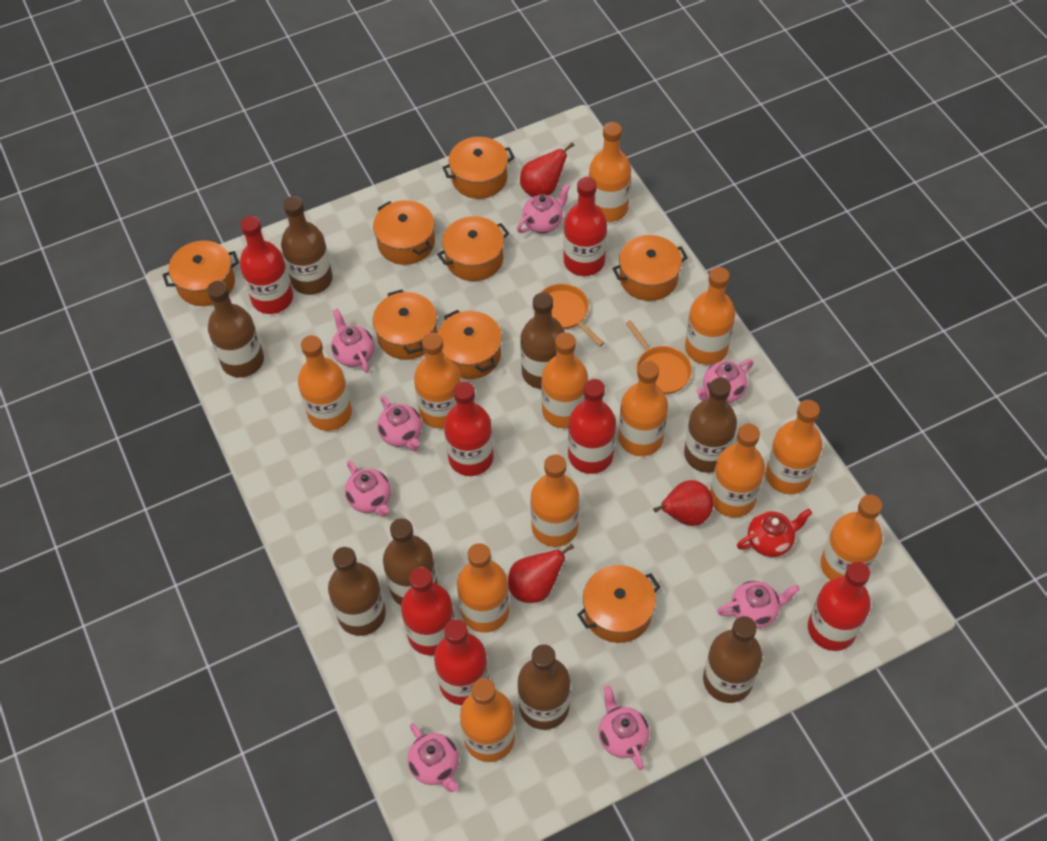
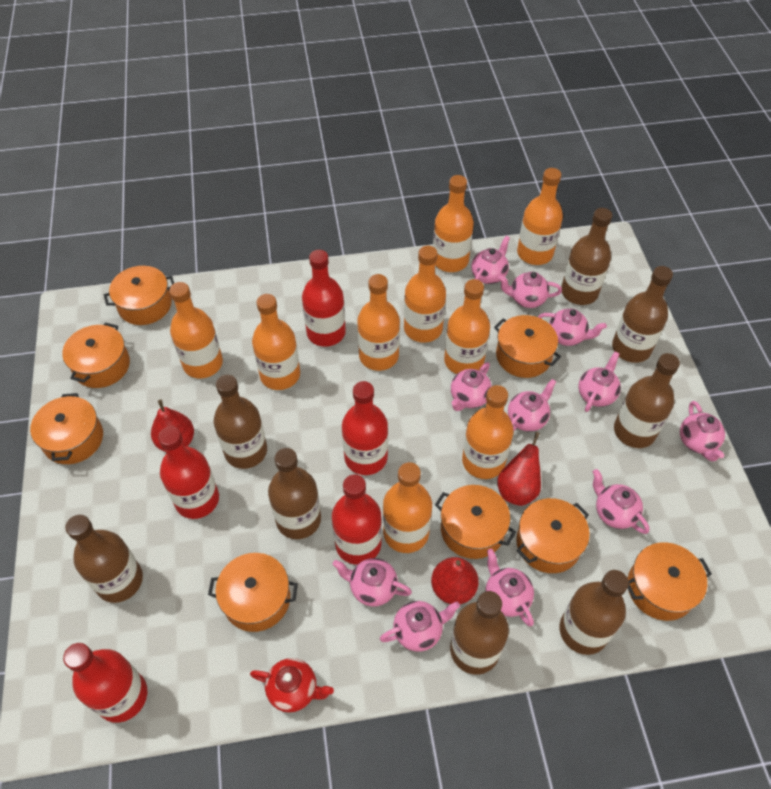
orange bottle: [298,335,352,431] [414,333,461,429] [457,543,509,633] [460,678,515,762] [530,454,580,547] [541,332,588,429] [589,122,631,222] [618,361,668,456] [685,267,736,365] [710,424,765,517] [765,400,823,494] [820,495,882,580] = 12 -> [169,282,223,378] [252,294,300,390] [357,274,400,371] [383,462,432,553] [404,246,446,343] [433,175,474,272] [444,279,490,374] [462,385,514,479] [517,168,563,265] = 9
orange pan: [540,284,604,347] [625,320,692,394] = 2 -> none = 0
pink teapot: [331,308,374,373] [345,461,391,517] [377,396,422,451] [408,723,459,792] [517,183,570,233] [598,685,650,770] [696,359,753,403] [717,581,800,629] = 8 -> [333,558,412,607] [380,601,460,652] [451,362,492,411] [472,236,510,284] [486,549,534,626] [498,272,562,308] [508,379,556,432] [538,309,607,346] [578,352,621,412] [593,469,650,534] [680,401,725,462] = 11
red bottle: [240,216,293,314] [401,567,455,656] [434,619,489,705] [444,381,494,476] [563,177,607,276] [568,379,616,474] [808,562,871,651] = 7 -> [63,643,147,723] [158,426,219,519] [302,250,346,347] [332,474,382,565] [342,381,388,475] = 5

